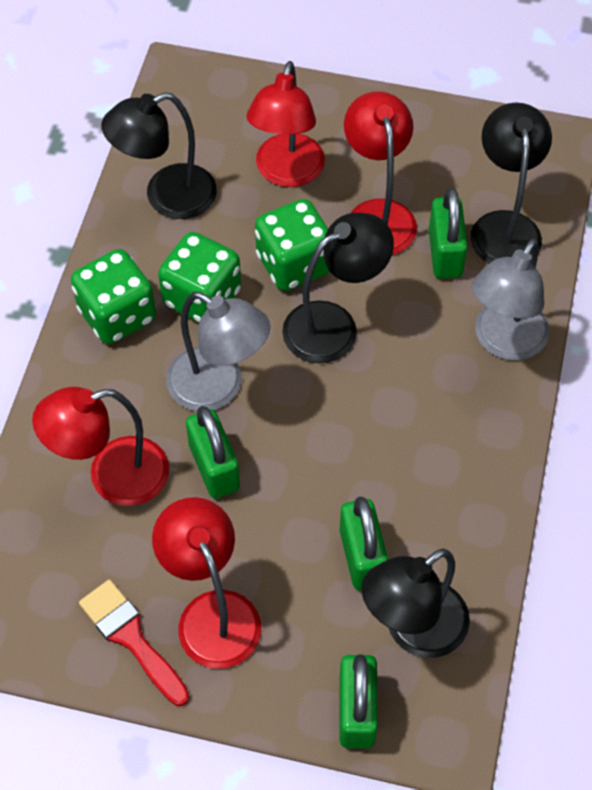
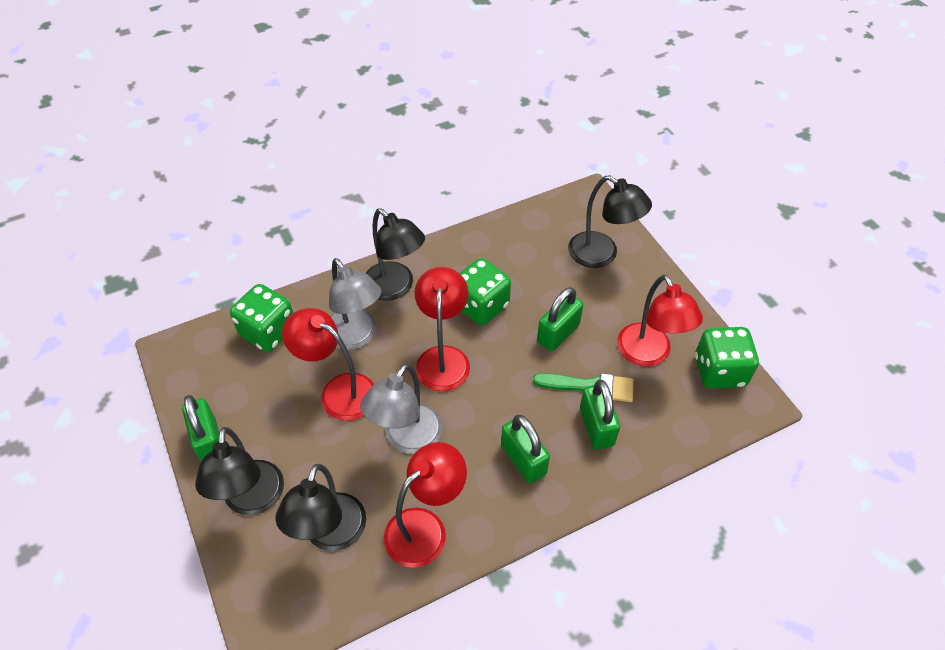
green brush: none = 0 -> [533,373,634,402] = 1
red brush: [79,579,189,706] = 1 -> none = 0

